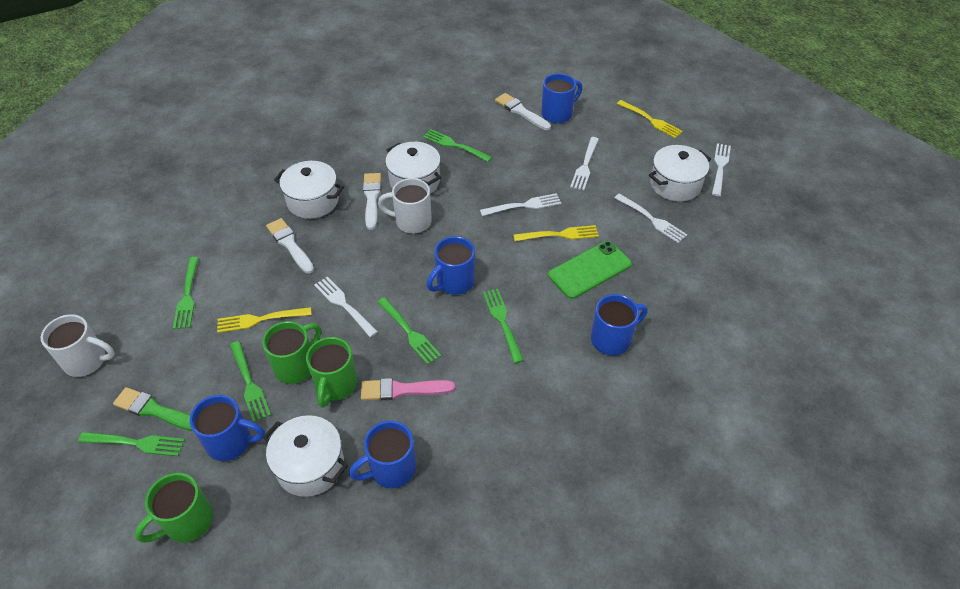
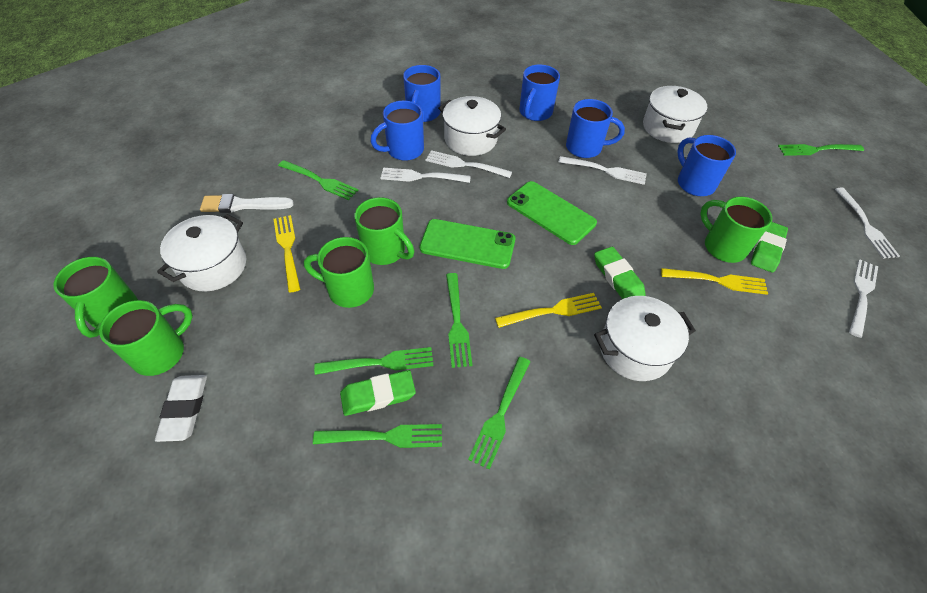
green brush: [113,387,193,431] = 1 -> none = 0
green eraser: none = 0 -> [340,370,416,416] [594,246,645,299] [751,222,788,273] = 3
green mug: [135,473,213,543] [262,321,321,384] [306,337,357,408] = 3 -> [53,257,138,338] [99,300,193,376] [304,237,374,308] [354,197,414,265] [700,197,772,263] = 5
green phone: [548,241,632,299] = 1 -> [420,219,516,269] [507,181,597,245] = 2
pink brush: [361,378,455,401] = 1 -> none = 0
white brush: [266,218,314,274] [363,173,381,230] [495,93,551,130] = 3 -> [200,194,294,213] = 1
white eraser: none = 0 -> [155,375,207,442] = 1
white mug: [41,314,115,377] [378,178,432,233] = 2 -> none = 0

